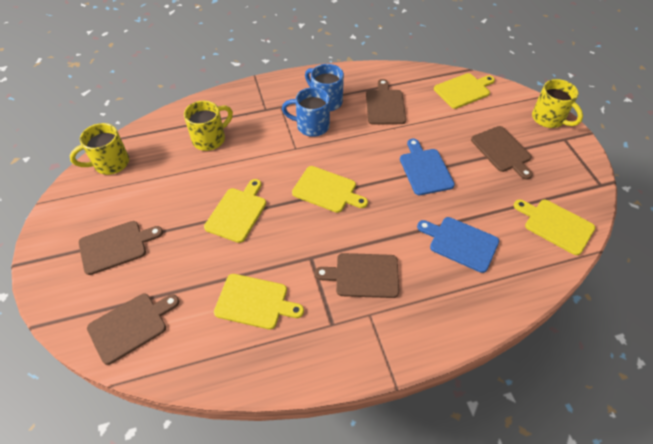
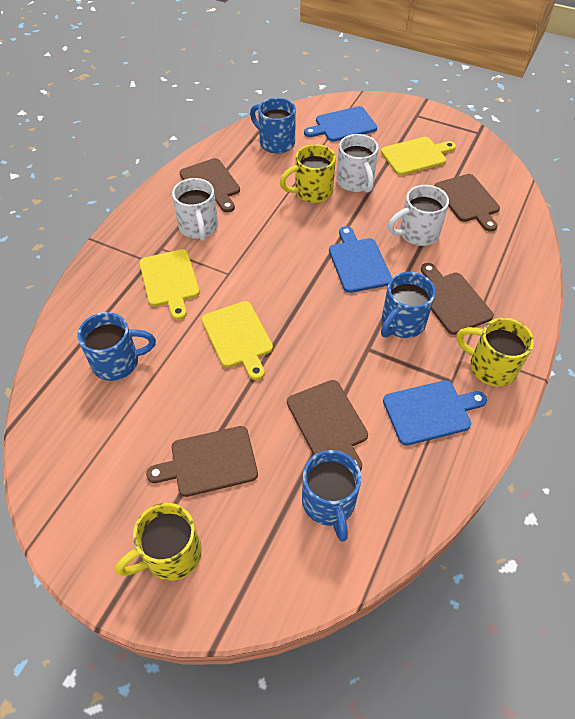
blue cutting board: [400,139,455,195] [417,217,499,273] = 2 -> [304,106,377,142] [329,226,392,293] [383,380,487,445] = 3
blue mug: [282,87,330,137] [305,64,344,111] = 2 -> [77,312,156,381] [250,98,296,154] [302,450,361,542] [381,272,436,338] = 4
white mug: none = 0 -> [172,178,218,241] [337,134,379,193] [388,185,449,246] = 3
yellow cutting board: [204,179,266,243] [214,274,304,330] [292,166,368,213] [434,73,495,109] [514,200,595,255] = 5 -> [139,249,199,320] [202,301,273,380] [381,137,456,175] = 3

